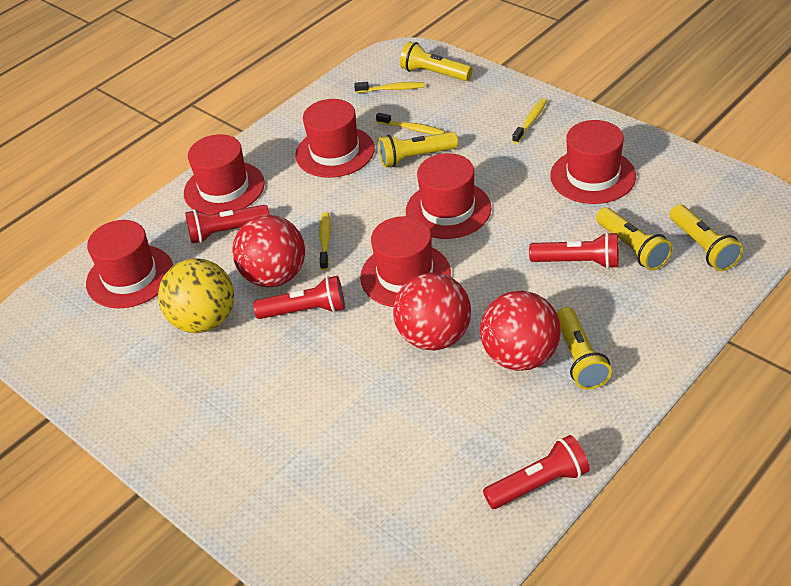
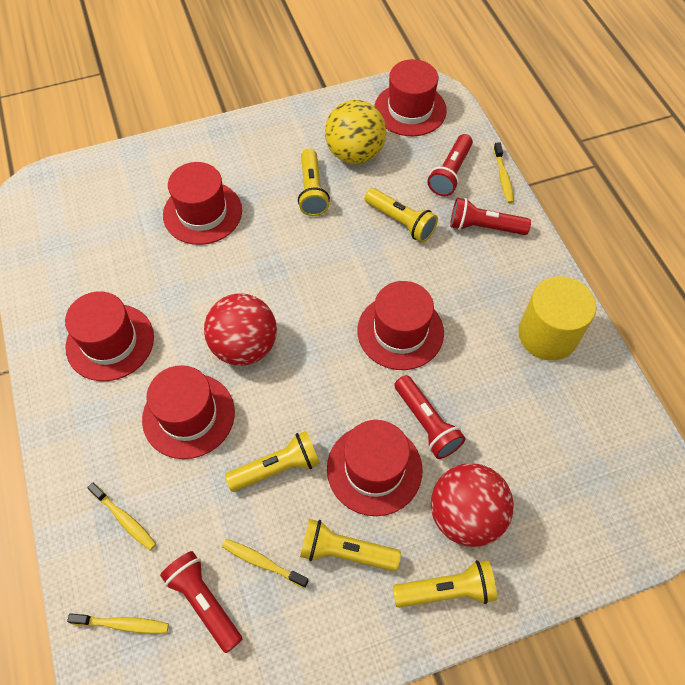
red ball: [232,215,305,287] [393,272,471,350] [480,291,561,371] = 3 -> [204,293,277,366] [431,463,514,547] = 2
yellow cylinder: none = 0 -> [518,276,596,361] = 1

